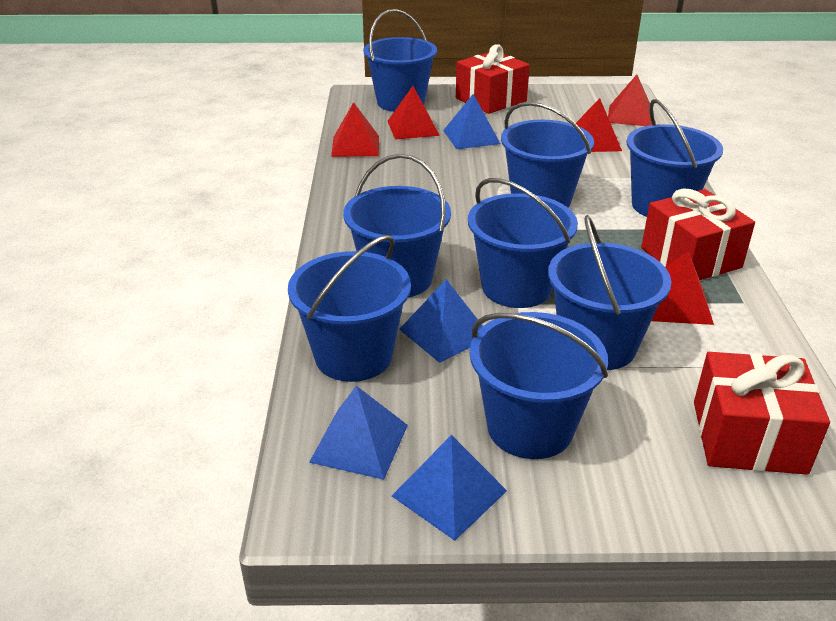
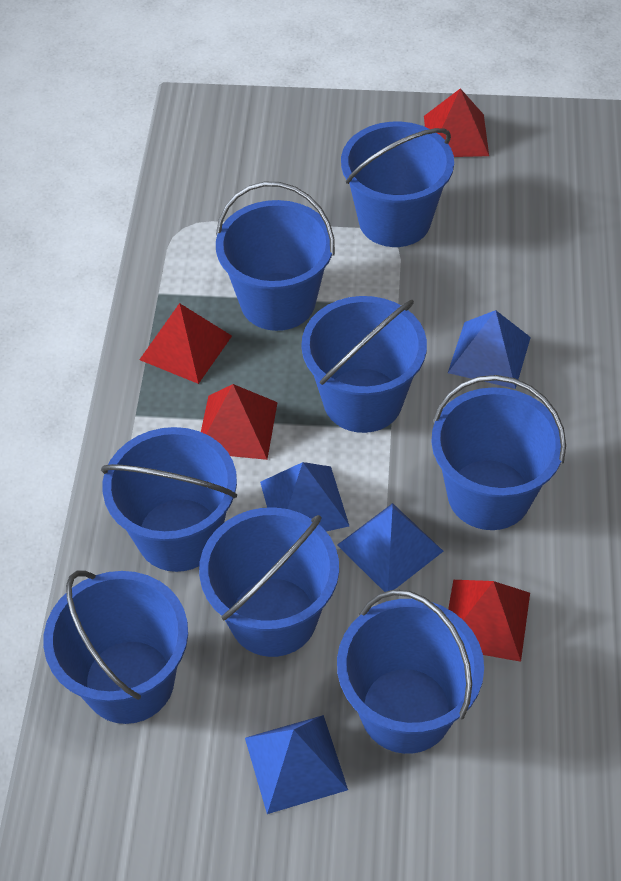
red gift: [456,44,530,114] [641,188,755,280] [694,352,830,475] = 3 -> none = 0
red pyramid: [331,102,379,157] [388,86,440,140] [576,98,622,152] [608,75,652,126] [651,252,714,325] = 5 -> [139,303,232,384] [201,384,278,460] [424,88,489,157] [448,580,530,662] = 4

